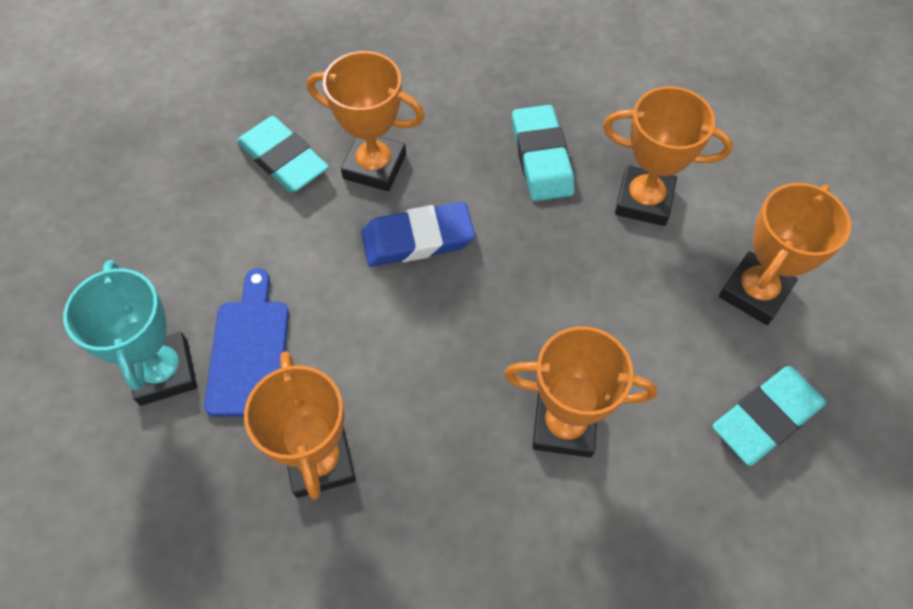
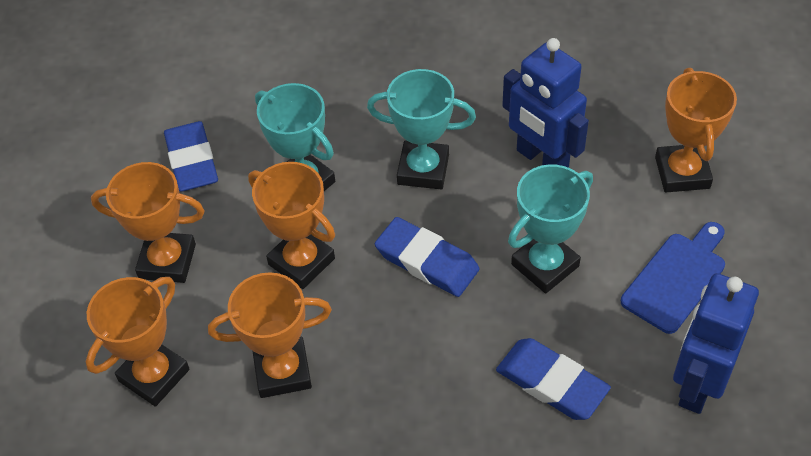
blue eraser: [361,202,475,267] = 1 -> [164,121,218,192] [375,217,480,297] [496,338,611,420] = 3
blue robot: none = 0 -> [502,38,589,168] [673,273,759,414] = 2
turquoise eraser: [237,116,329,193] [512,105,575,201] [712,366,826,466] = 3 -> none = 0
turquoise trophy: [63,260,197,406] = 1 -> [255,83,335,191] [367,69,476,189] [508,164,593,293] = 3

